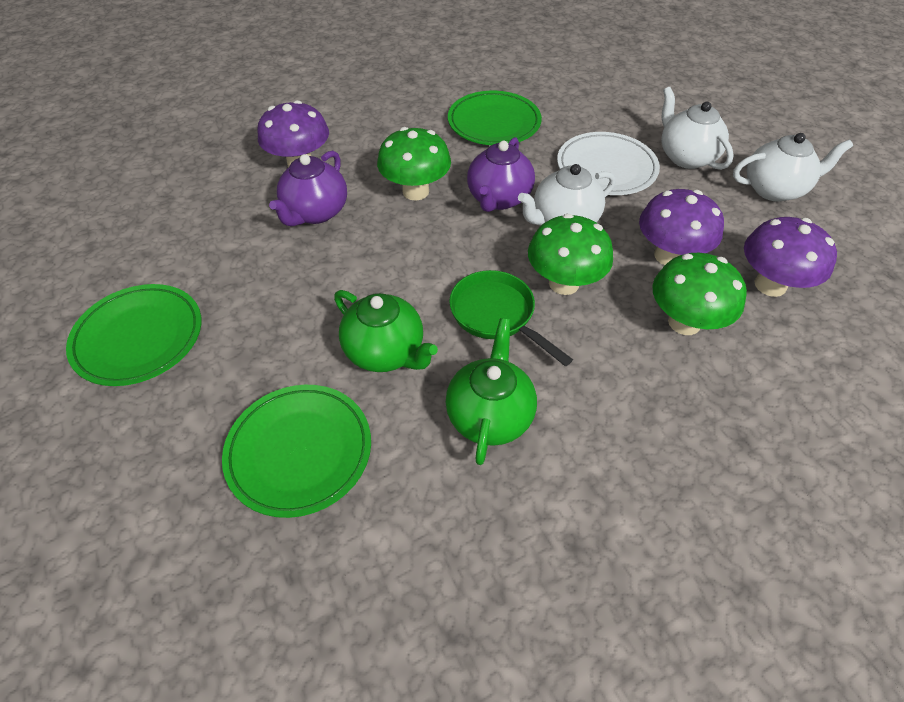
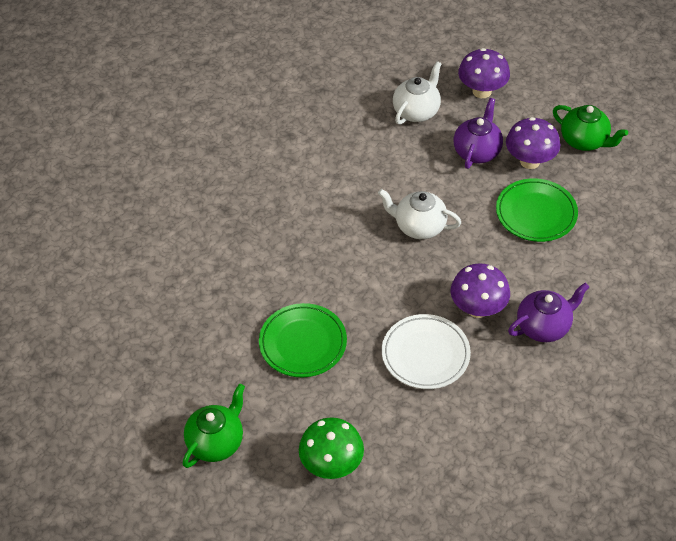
green mushroom: [377,127,451,200] [528,214,613,295] [653,253,747,335] = 3 -> [299,417,364,479] = 1
green pan: [449,270,573,367] = 1 -> none = 0
green plate: [66,284,201,386] [222,385,371,518] [448,91,542,145] = 3 -> [259,303,347,377] [496,178,578,242] = 2
white teapot: [518,164,615,226] [661,87,734,170] [733,133,853,202] = 3 -> [378,189,461,239] [393,61,442,125] = 2

